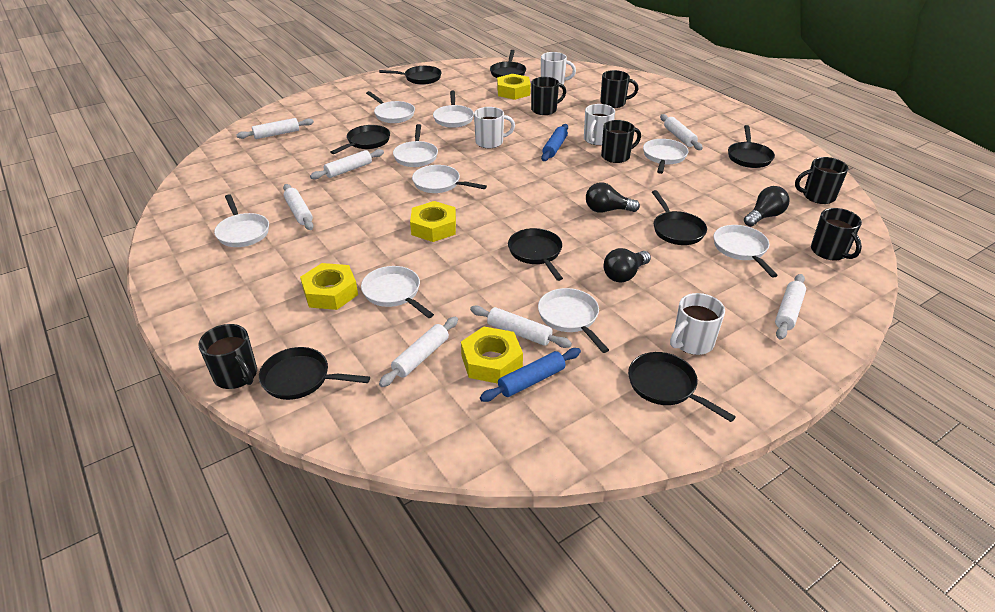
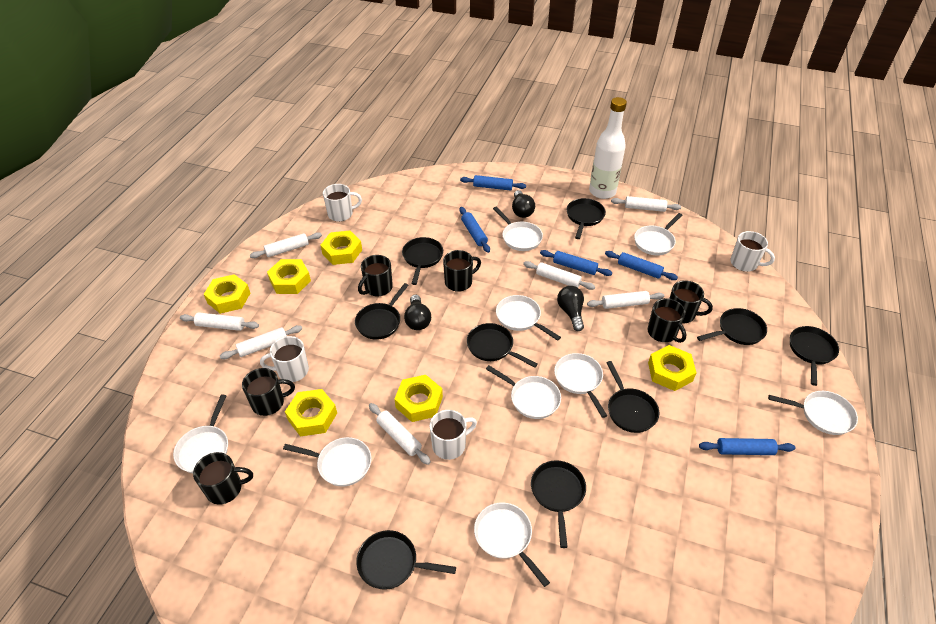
black pan: [259,347,370,400] [331,125,390,154] [379,66,442,85] [490,50,526,78] [508,228,563,281] [628,352,736,422] [652,190,707,245] [728,125,775,168] = 8 -> [355,283,409,340] [356,530,456,590] [402,237,443,285] [467,323,538,368] [531,460,586,548] [567,198,606,239] [606,361,659,433] [697,308,767,345] [790,326,839,386] = 9
blue rolling pin: [480,348,581,402] [541,124,568,161] = 2 -> [459,207,490,253] [460,175,526,191] [540,250,612,276] [605,251,678,280] [699,438,796,455] = 5
white bottle: none = 0 -> [589,97,627,199] = 1
yellow nut: [300,263,358,310] [410,201,456,242] [461,327,523,384] [497,74,531,100] = 4 -> [204,274,250,314] [267,259,311,294] [285,389,337,436] [321,231,362,265] [394,375,443,422] [648,345,697,391] = 6

